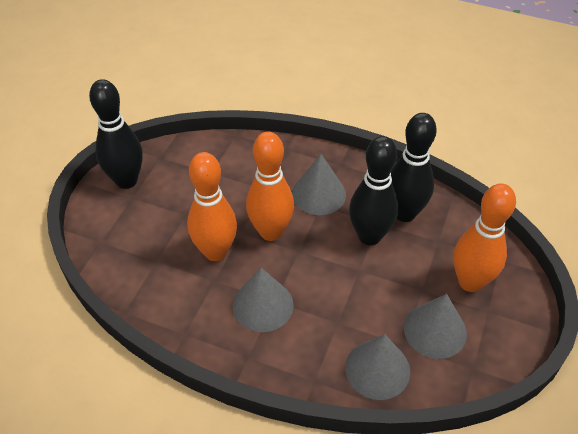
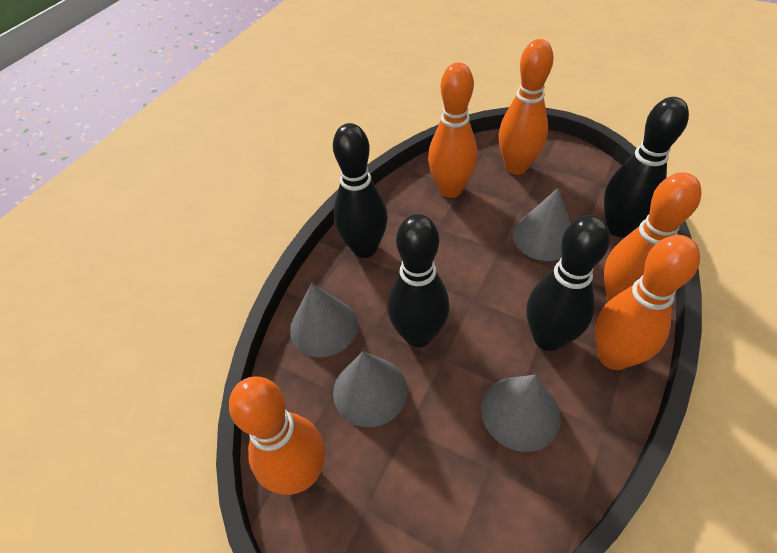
black bowling pin: [89,79,143,189] [349,136,398,245] [391,113,437,222] = 3 -> [333,123,388,258] [388,214,449,347] [527,215,610,351] [604,97,689,237] = 4
orange bowling pin: [187,152,237,261] [246,132,294,241] [453,183,516,292] = 3 -> [229,377,325,495] [428,63,477,198] [499,39,554,175] [595,235,700,370] [604,172,701,302] = 5

